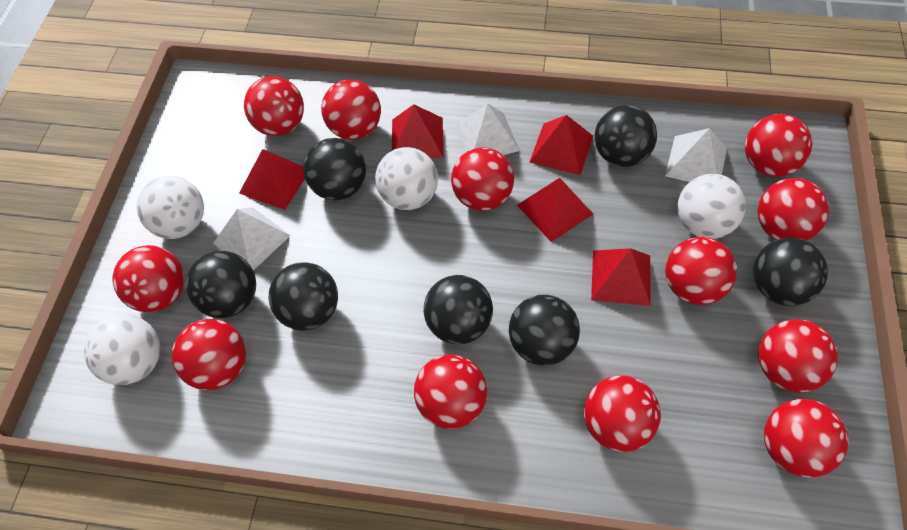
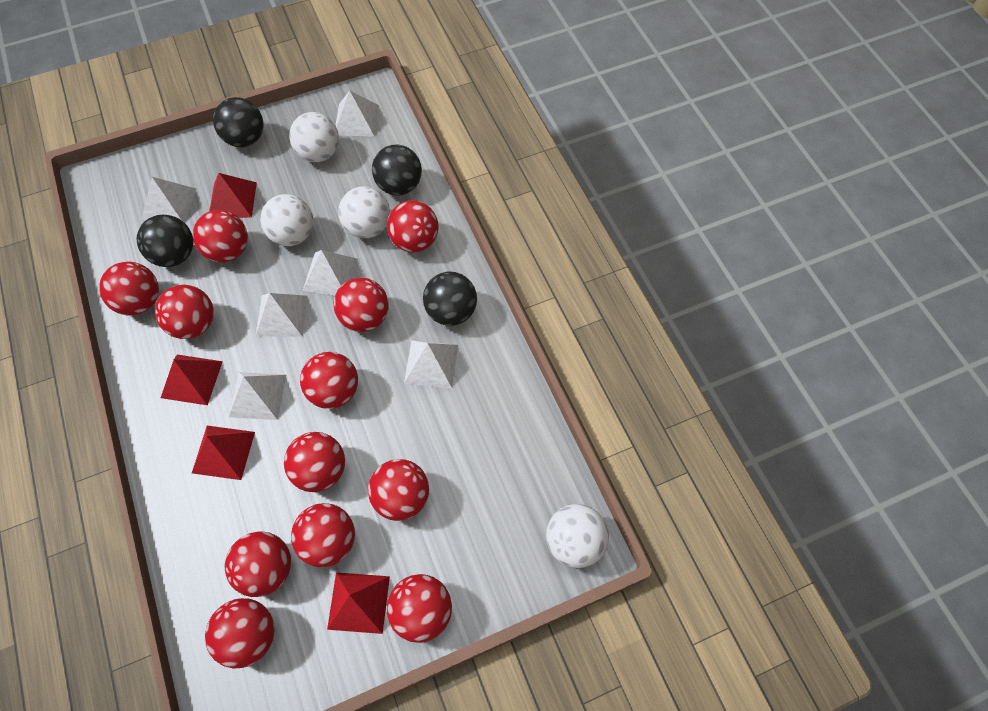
black ball: [186,251,256,318] [269,262,338,331] [303,138,366,201] [424,275,493,344] [509,295,580,366] [594,105,657,167] [753,237,828,306] = 7 -> [137,215,193,267] [213,97,263,147] [372,145,422,195] [423,272,477,326] = 4
red pyramid: [239,149,305,210] [392,104,443,158] [517,178,593,242] [529,115,593,175] [591,248,651,306] = 5 -> [161,355,223,405] [192,426,255,480] [209,173,257,218] [327,572,390,634] = 4
white pyramid: [213,207,291,271] [455,103,520,155] [665,128,727,182] = 3 -> [142,177,196,222] [229,372,286,420] [256,293,308,337] [303,250,358,295] [335,91,379,137] [404,340,458,388] = 6

